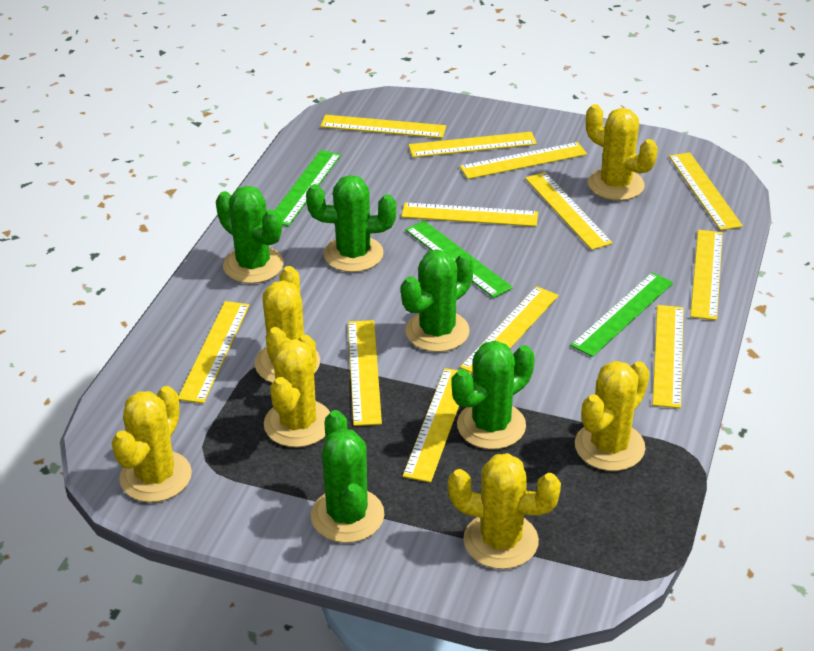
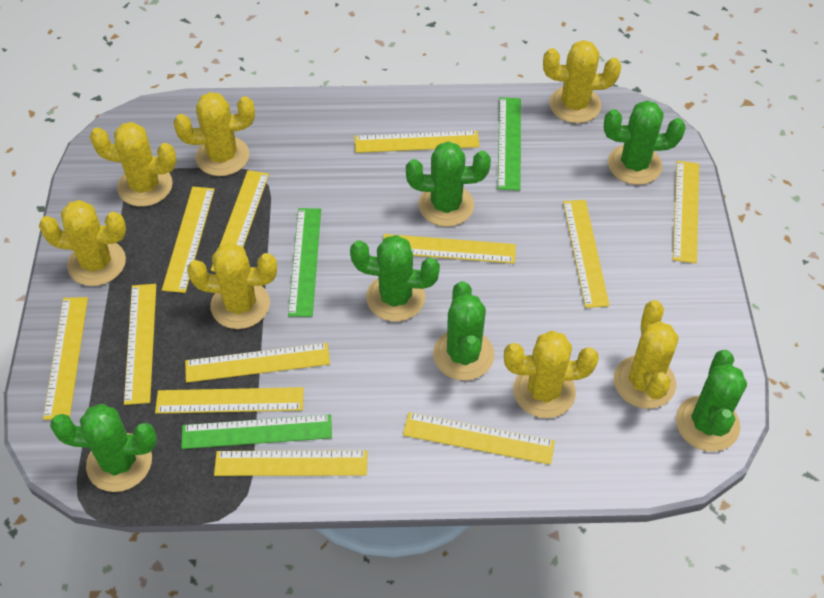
green cactus: [216,186,284,284] [306,175,396,272] [311,410,385,543] [401,249,474,352] [452,341,535,449] = 5 -> [50,404,157,492] [350,235,440,321] [406,141,491,227] [433,281,494,381] [604,100,686,185] [676,350,747,452] = 6
yellow cactus: [112,386,192,502] [255,266,320,383] [264,335,330,447] [448,453,561,569] [575,361,650,471] [586,104,658,201] = 6 -> [39,200,126,286] [90,122,177,207] [174,92,255,176] [187,242,277,329] [504,331,599,418] [543,40,621,123] [614,300,679,409] = 7

